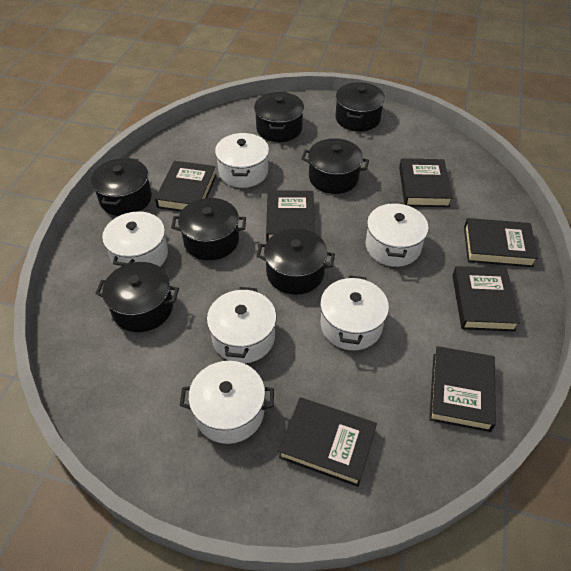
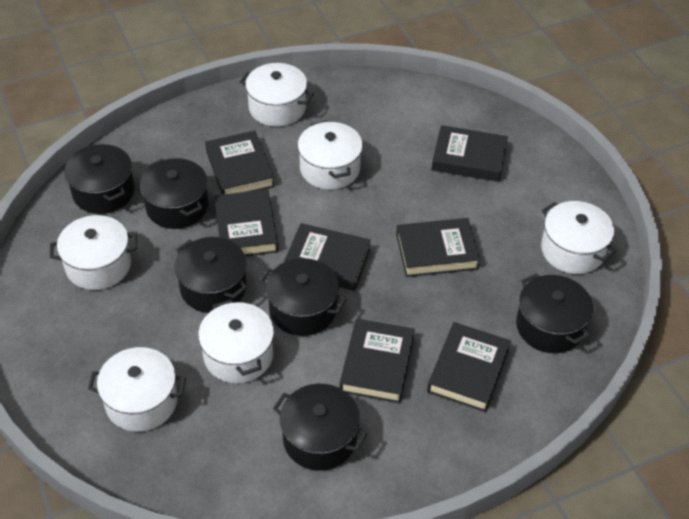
black pot: [91,158,152,216] [95,262,179,332] [171,198,246,260] [254,92,304,142] [256,228,335,295] [301,138,369,194] [335,82,385,132] = 7 -> [64,144,135,214] [140,158,208,229] [175,237,247,313] [259,258,347,336] [273,384,368,471] [516,273,593,353] = 6

